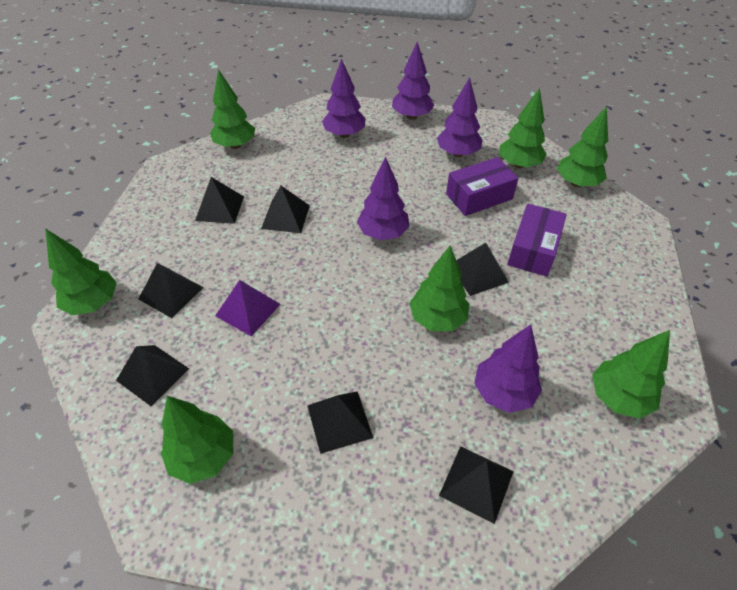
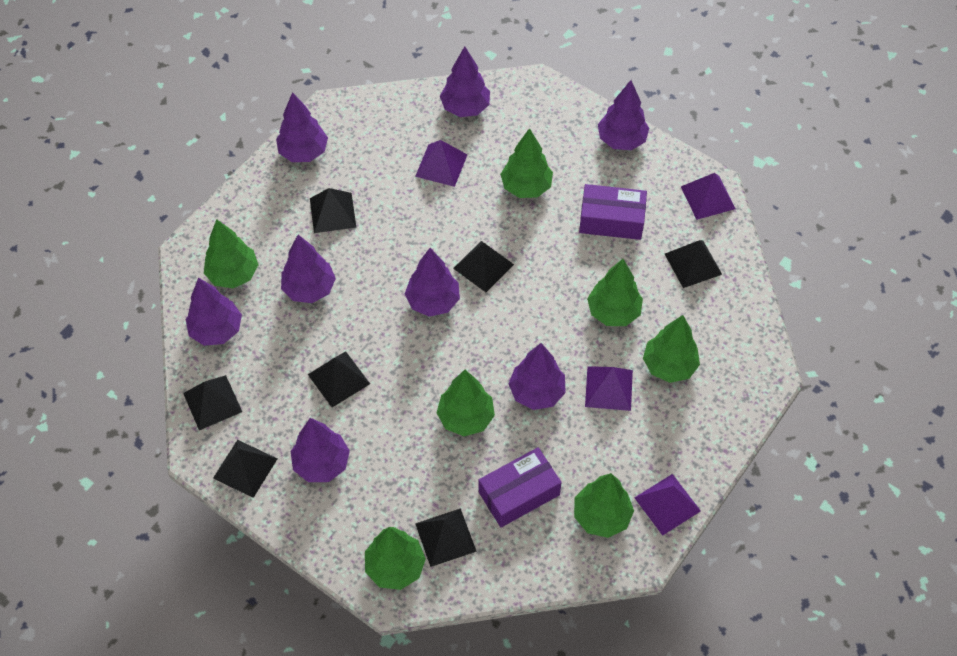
purple pyramid: [215,280,281,336] = 1 -> [415,140,468,187] [585,366,633,411] [634,474,701,536] [681,173,735,220] = 4
purple tree: [322,58,366,138] [357,156,409,240] [392,42,435,120] [437,77,483,157] [474,324,542,413] = 5 -> [186,278,242,346] [276,92,328,162] [281,235,336,303] [291,418,350,482] [405,248,460,317] [440,46,490,117] [509,343,566,410] [598,80,649,150] = 8

